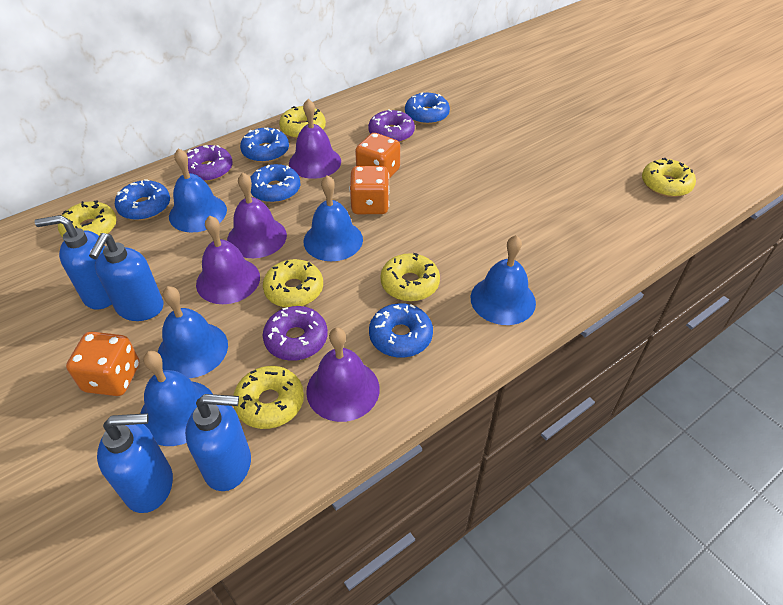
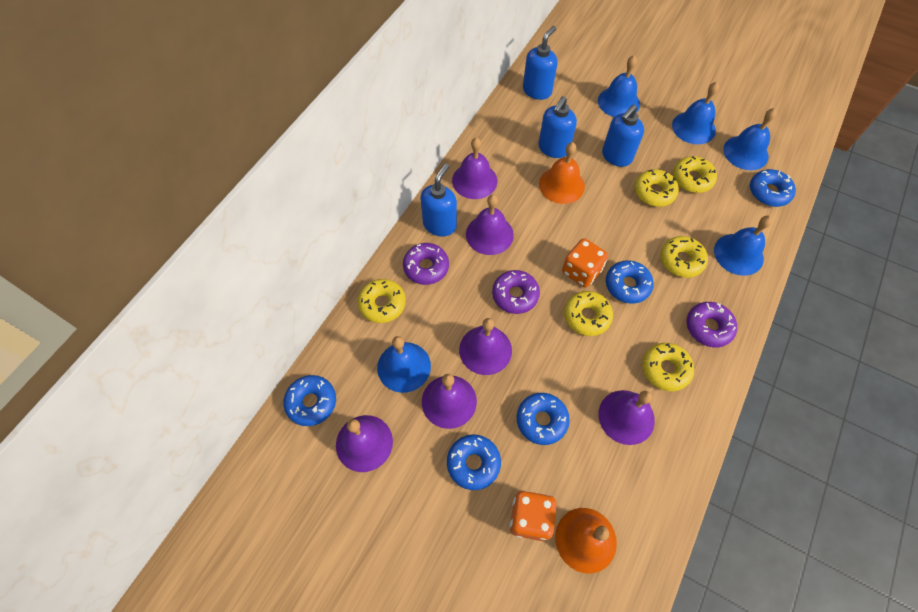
orange bell: none = 0 -> [539,142,585,204] [555,508,617,574] = 2
orange dice: [66,332,139,396] [349,166,389,214] [355,133,400,179] = 3 -> [510,490,557,541] [562,238,608,287] = 2
purple bell: [196,216,260,304] [227,173,287,258] [289,99,341,179] [306,327,380,422] = 4 -> [336,415,393,472] [422,374,477,429] [452,138,497,199] [459,318,512,375] [466,195,514,255] [598,390,655,445] = 6

